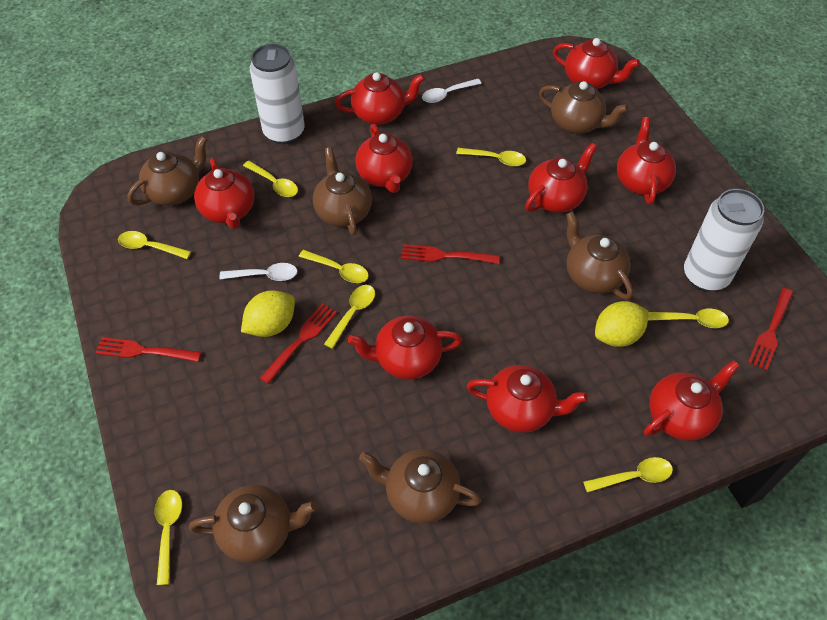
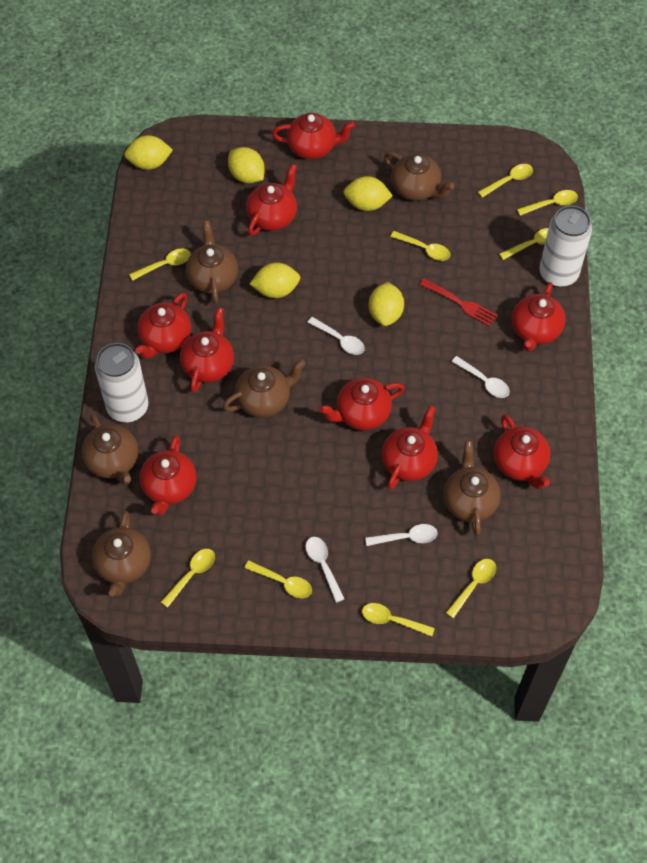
red fork: [95,337,201,362] [260,304,337,384] [401,244,499,264] [748,288,793,371] = 4 -> [420,279,498,326] = 1
white spoon: [220,263,298,281] [422,79,482,103] = 2 -> [306,537,344,603] [307,317,365,355] [365,524,438,546] [452,356,510,398] = 4
yellow lemon: [241,290,295,337] [595,301,649,347] = 2 -> [124,135,173,170] [228,147,265,183] [250,263,300,298] [343,176,393,211] [369,282,404,326] = 5
yellow spoon: [118,231,191,259] [155,490,182,585] [243,161,298,197] [299,250,369,283] [324,285,375,349] [456,148,526,166] [583,457,673,493] [648,308,729,328] = 8 -> [129,248,191,281] [161,549,215,608] [244,560,312,598] [362,603,435,637] [390,231,450,261] [446,559,496,619] [478,164,533,198] [499,228,549,260] [517,190,578,216] = 9

